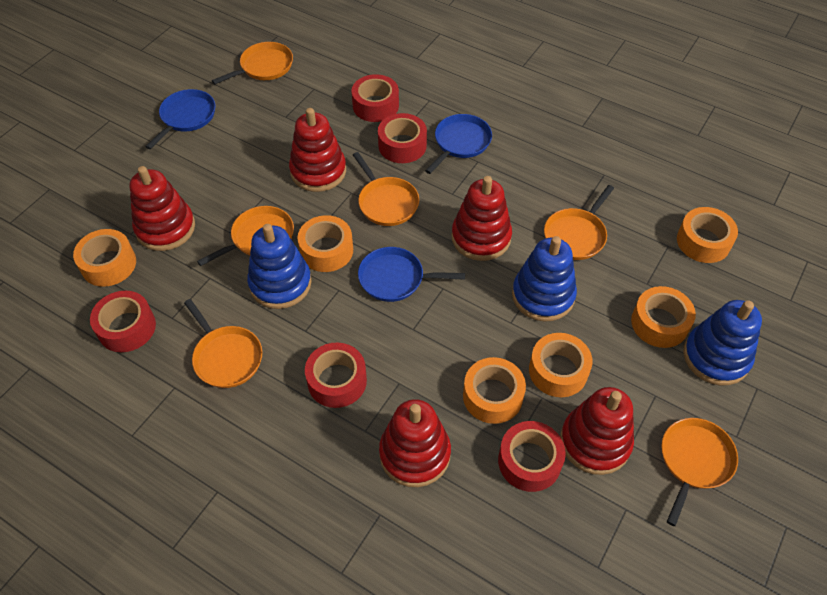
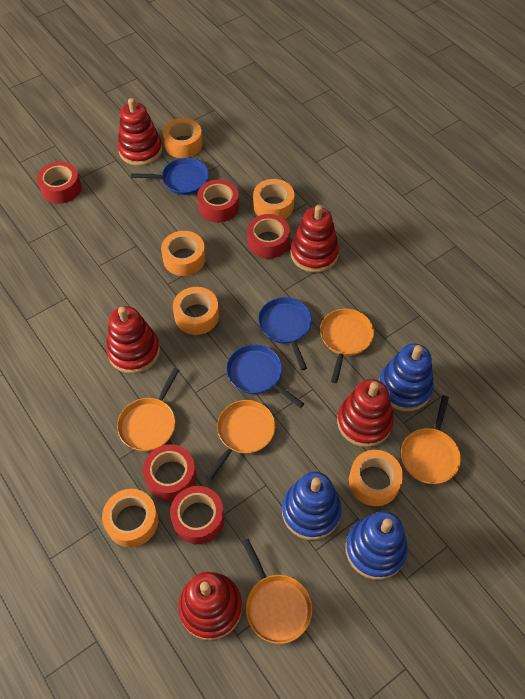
orange pan: [184,299,262,388] [197,206,294,266] [212,42,293,84] [353,152,419,226] [544,185,614,260] [661,418,738,526] = 6 -> [117,368,179,451] [206,400,275,480] [242,539,312,644] [320,309,374,383] [401,395,461,484] = 5

